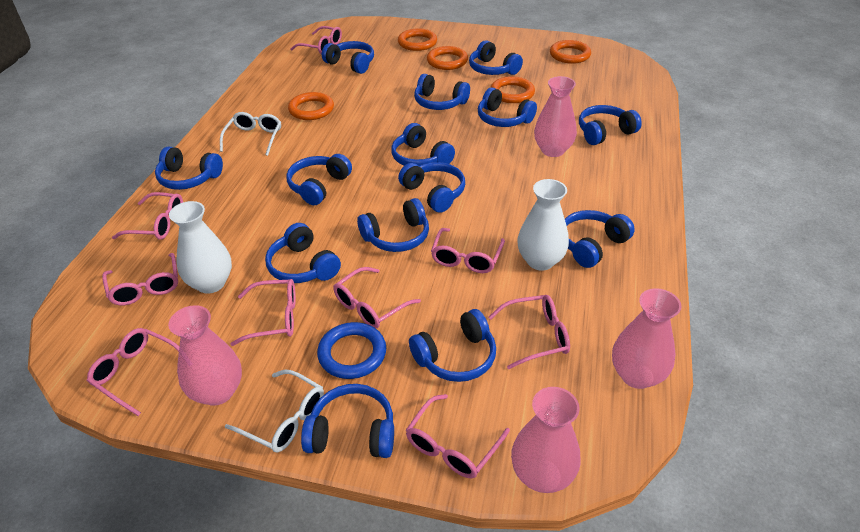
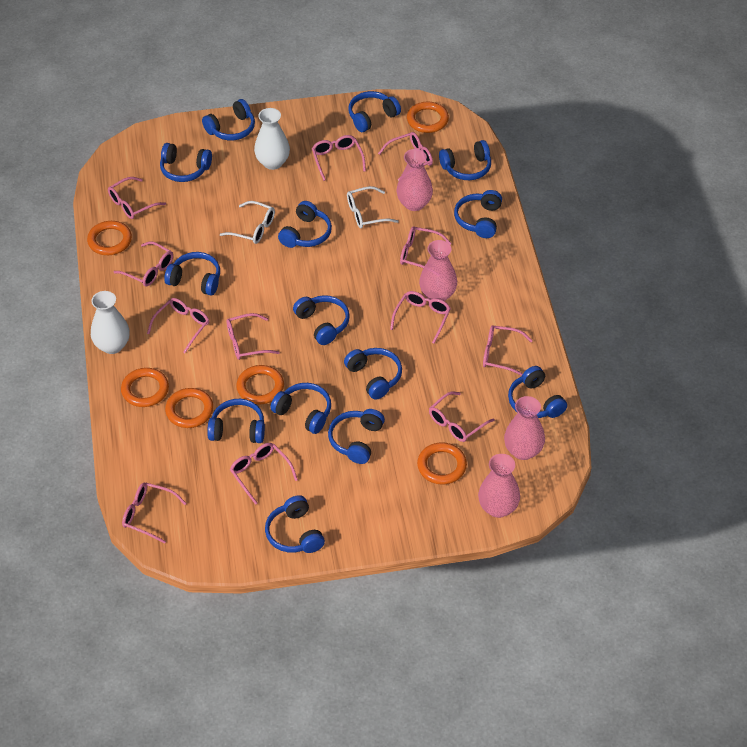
blue ring: [317,322,386,379] = 1 -> none = 0
orange ring: [288,92,334,120] [398,28,437,51] [427,46,468,70] [490,76,535,103] [550,40,591,64] = 5 -> [87,221,132,255] [121,368,169,407] [165,388,214,428] [236,365,284,404] [407,102,449,133] [417,442,467,485] = 6
pink glasses: [87,328,179,416] [102,253,178,305] [112,192,183,240] [230,279,296,346] [290,26,342,54] [333,267,421,328] [406,394,510,478] [431,228,505,273] [489,295,570,369] = 9 -> [108,177,166,219] [114,241,173,286] [122,483,186,544] [147,298,209,353] [226,313,280,360] [230,443,298,505] [312,135,366,181] [378,132,433,181] [390,291,451,344] [400,226,452,268] [429,392,495,442] [483,325,533,376] = 12

